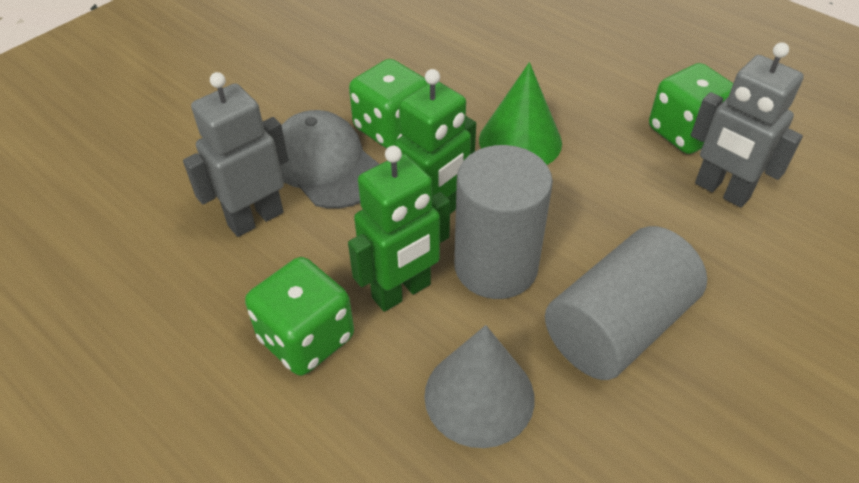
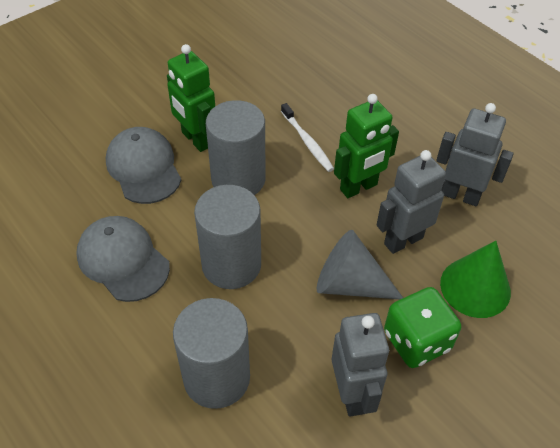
green dice: [245,257,354,376] [349,59,428,148] [649,63,733,154] = 3 -> [384,287,461,368] = 1
grey cap: [280,110,379,209] = 1 -> [76,216,170,302] [106,127,181,204] = 2
grey cylinder: [454,145,553,299] [545,226,707,380] = 2 -> [173,298,250,409] [194,185,261,289] [206,100,266,195] = 3
grey robot: [183,72,288,237] [691,42,804,208] = 2 -> [332,313,389,416] [377,150,446,254] [436,103,514,206] = 3
white toothbrush: none = 0 -> [281,103,334,172] = 1

